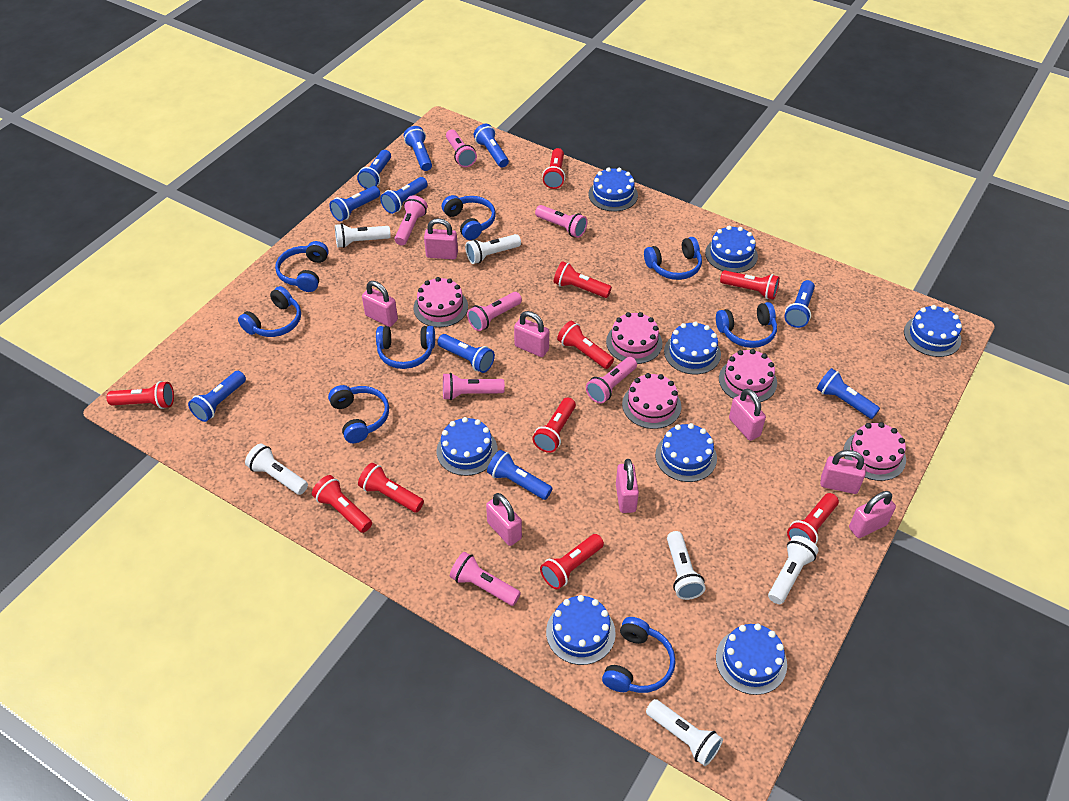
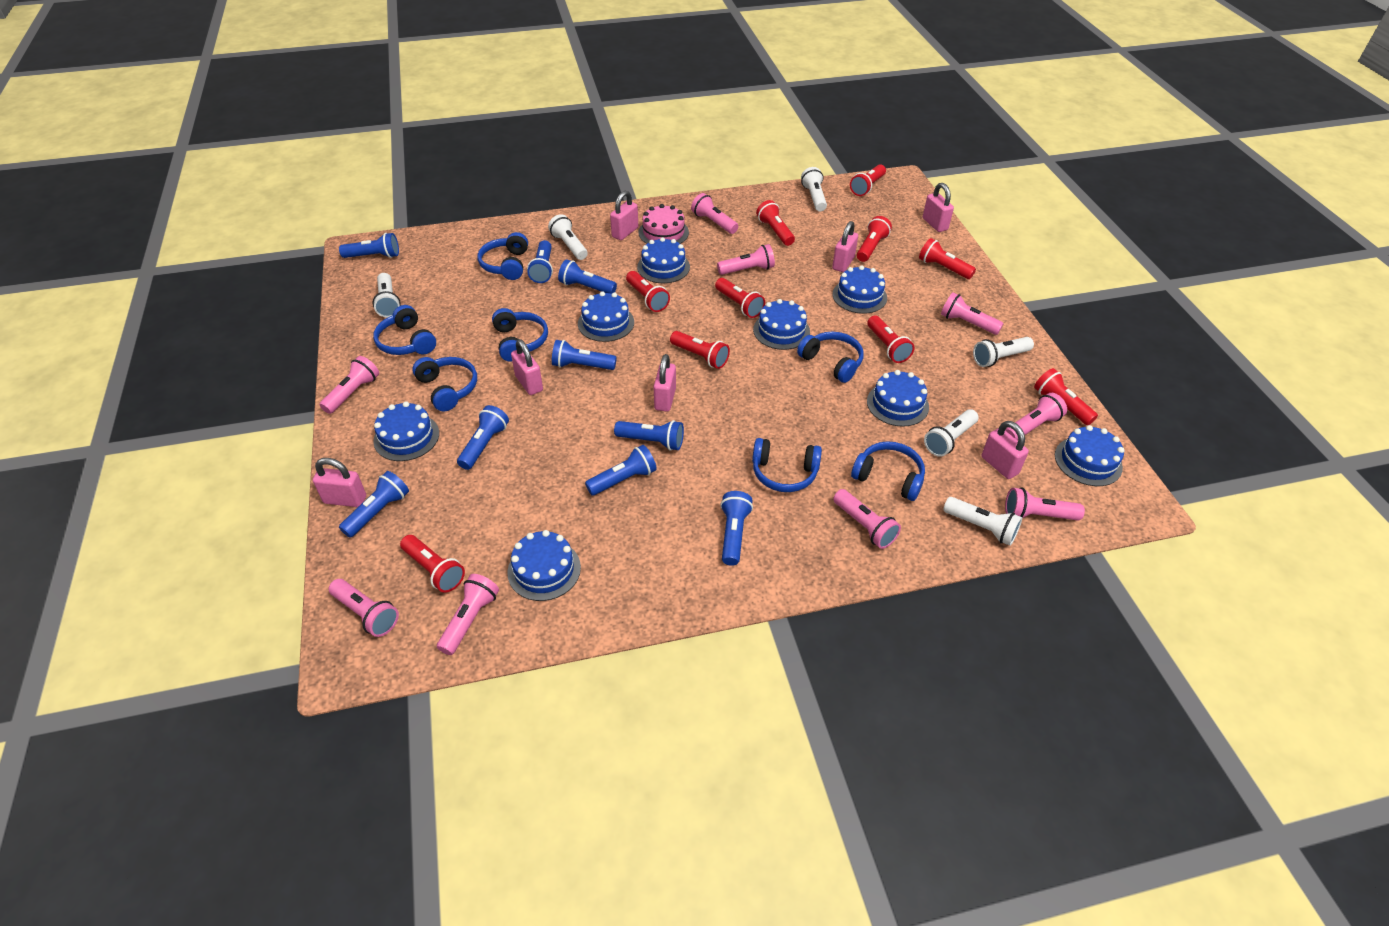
blue flashlight: [188,371,246,422] [329,186,380,221] [357,150,391,189] [380,177,428,214] [404,126,432,171] [437,334,495,373] [474,124,509,167] [487,450,552,500] [784,280,815,328] [817,368,880,419] = 10 -> [339,233,399,258] [339,471,409,538] [457,405,509,470] [527,240,553,283] [552,340,617,370] [558,259,617,293] [585,445,657,496] [614,420,684,451] [720,491,753,566] = 9
blue headphones: [238,286,301,337] [275,241,329,292] [328,385,389,443] [376,326,435,369] [442,195,496,240] [602,617,676,693] [644,237,702,280] [716,302,777,348] = 8 -> [373,305,436,355] [412,357,477,412] [478,232,528,280] [492,308,548,362] [752,438,822,492] [797,332,863,383] [851,441,925,501] = 7
pink cake: [414,277,468,327] [606,312,662,364] [622,373,681,429] [719,349,777,402] [844,422,906,481] = 5 -> [639,204,689,244] = 1
pink flashlight: [395,195,428,245] [443,373,505,400] [446,130,477,167] [450,552,521,606] [467,292,522,331] [535,205,587,238] [586,357,637,404] = 7 -> [320,356,379,414] [329,579,399,637] [437,574,499,655] [691,193,738,234] [717,244,775,275] [833,489,901,549] [941,292,1004,335] [1005,393,1067,440] [1005,487,1085,521] = 9
pink padlock: [362,281,398,327] [424,218,458,259] [486,493,522,546] [514,311,549,357] [616,459,639,513] [729,389,766,441] [820,450,866,494] [849,491,896,538] = 8 -> [313,458,366,507] [511,339,543,395] [610,191,638,240] [654,354,676,411] [832,221,858,272] [923,183,954,232] [981,421,1029,479] = 7

